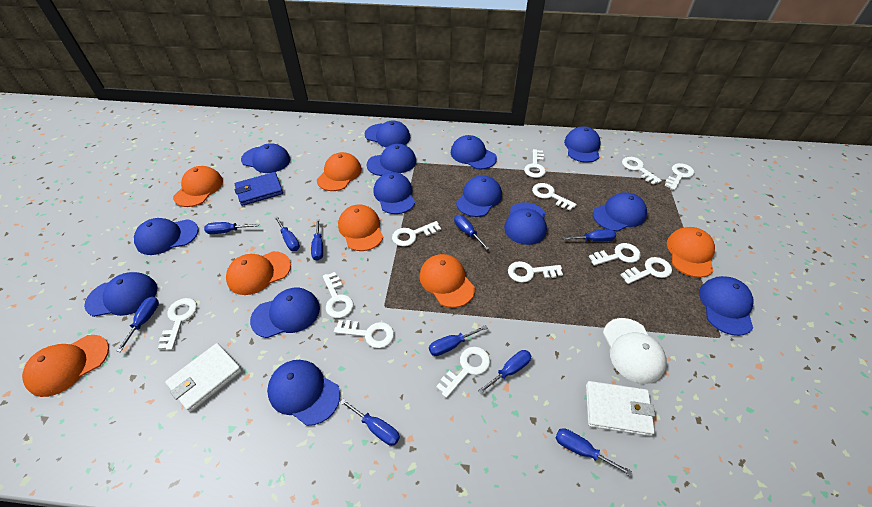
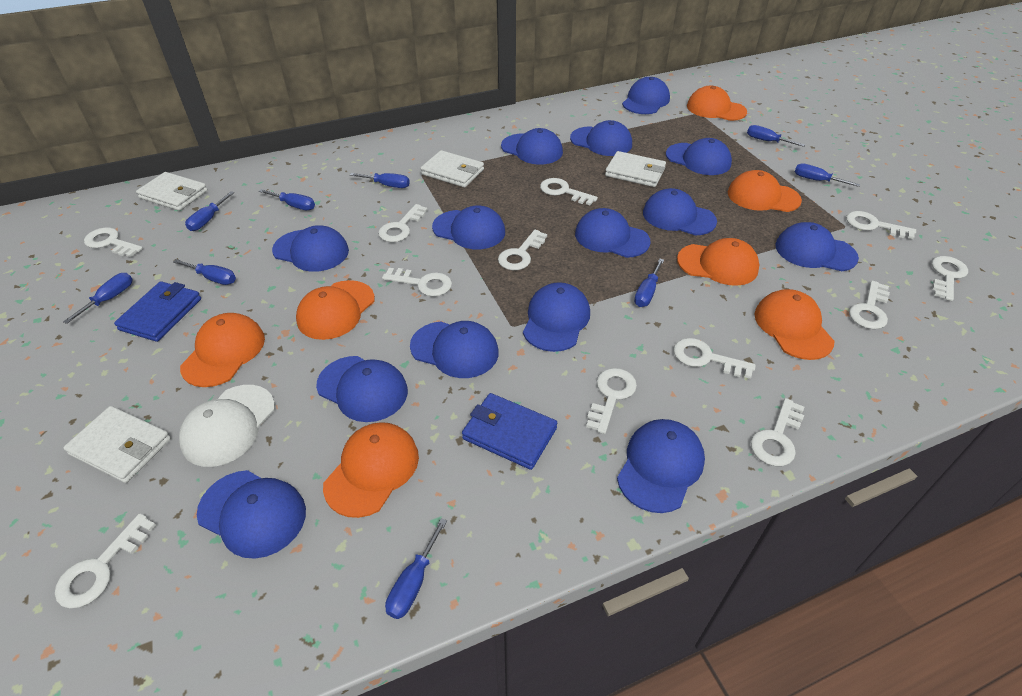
blue screwdriver: [116,297,159,352] [204,222,259,234] [274,216,300,251] [311,219,323,261] [340,399,400,446] [429,325,488,356] [454,215,490,250] [478,350,531,394] [556,428,632,476] [563,229,616,242] = 10 -> [63,273,133,324] [173,259,236,285] [185,191,234,231] [259,189,315,210] [350,173,410,188] [385,518,447,619] [634,259,664,307] [747,125,805,147] [795,163,860,187] = 9
blue wallet: [235,172,283,206] = 1 -> [114,281,201,342] [462,393,557,470] = 2
white wallet: [165,343,242,412] [586,381,655,436] = 2 -> [63,406,171,483] [136,172,208,211] [421,150,484,187] [605,151,666,187] = 4

